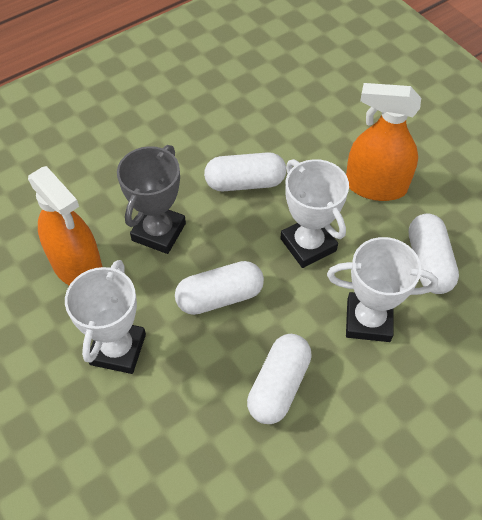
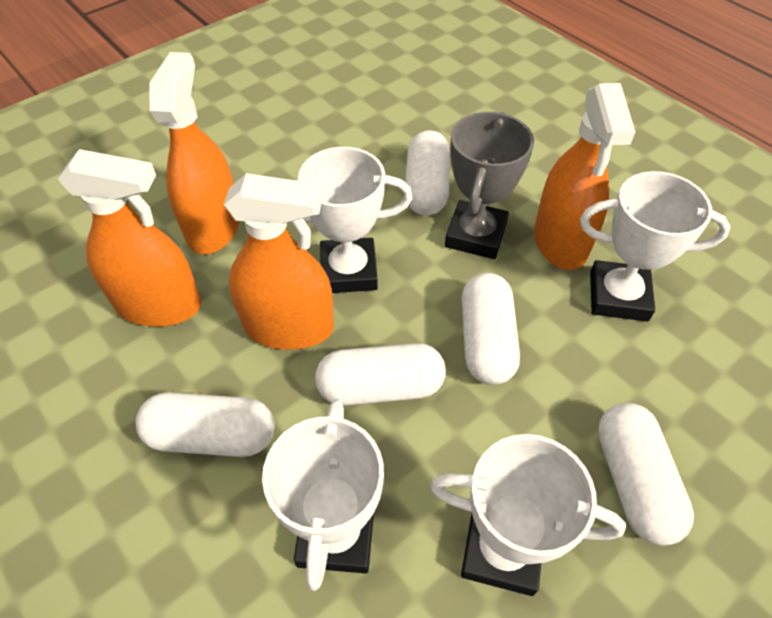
orange spray bottle: [28,166,103,285] [346,83,421,201] = 2 -> [58,149,201,327] [150,52,240,254] [224,173,334,350] [534,83,635,270] = 4
white capsule: [175,261,264,315] [204,152,286,191] [247,334,312,424] [409,214,459,294] = 4 -> [136,392,275,457] [315,343,446,405] [405,130,450,215] [462,273,520,385] [598,403,694,546] = 5
white trophy: [65,260,146,374] [280,159,349,268] [327,237,438,342] = 3 -> [262,399,384,591] [296,147,412,293] [430,434,626,596] [580,171,731,322] = 4

